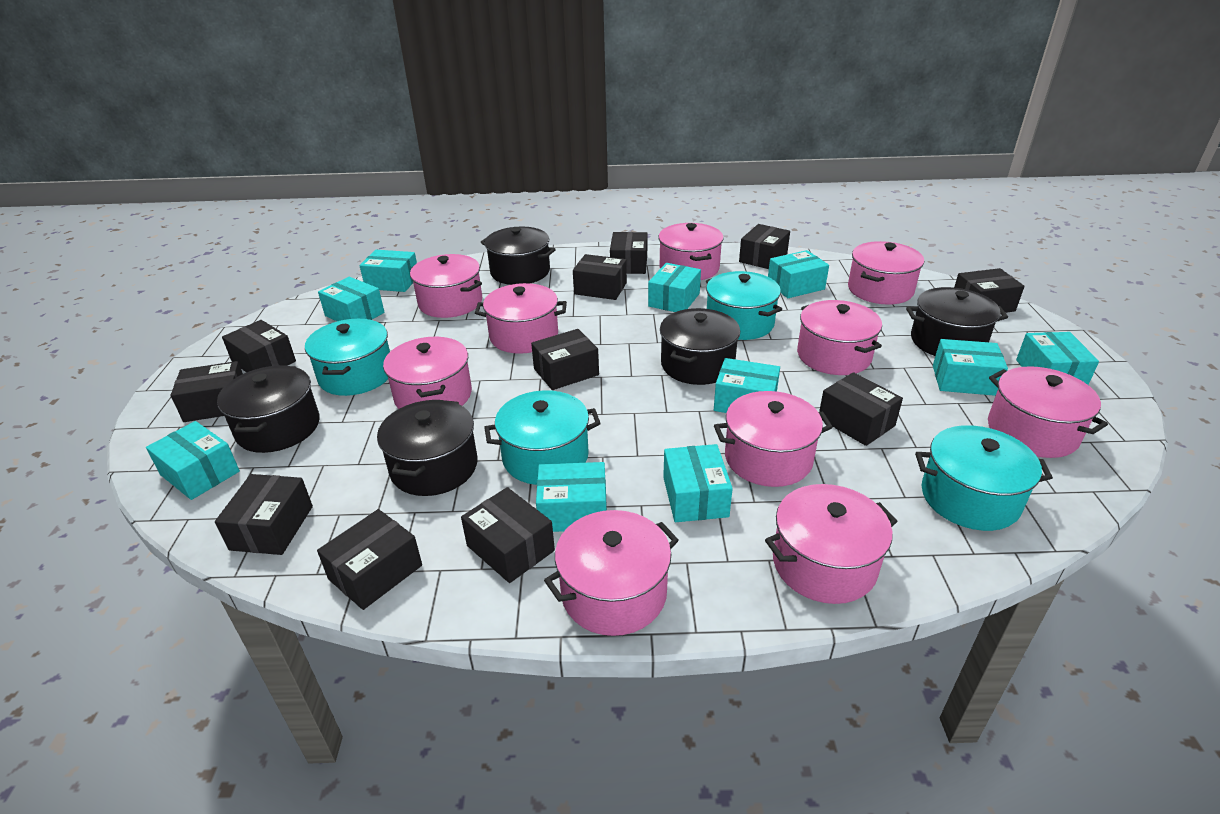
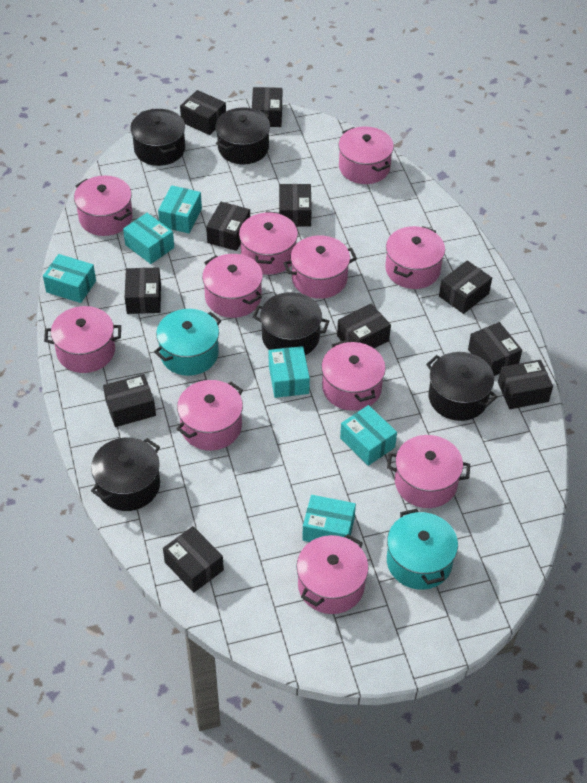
pink pot: [383,337,472,409] [410,254,482,318] [475,283,567,354] [544,510,679,636] [658,223,724,280] [714,391,833,487] [765,484,898,604] [797,300,882,375] [848,241,924,305] [988,366,1108,458] = 10 -> [44,306,121,373] [74,176,133,236] [177,380,243,451] [202,254,263,318] [239,211,298,275] [284,235,357,299] [296,534,369,614] [321,340,386,411] [338,126,394,184] [385,226,445,289] [387,435,470,508] = 11
turquoise box: [146,421,240,500] [318,277,385,321] [359,250,417,292] [536,462,607,532] [648,263,701,312] [663,444,733,522] [714,358,780,413] [768,250,829,298] [933,339,1008,396] [1016,332,1099,385] = 10 -> [43,254,96,303] [123,213,174,264] [158,185,202,233] [269,346,310,398] [302,495,356,542] [340,405,397,466] = 6
turquoise pot: [305,319,390,396] [484,390,601,485] [706,271,782,340] [915,425,1053,531] = 4 -> [154,309,221,376] [387,509,458,590] = 2

